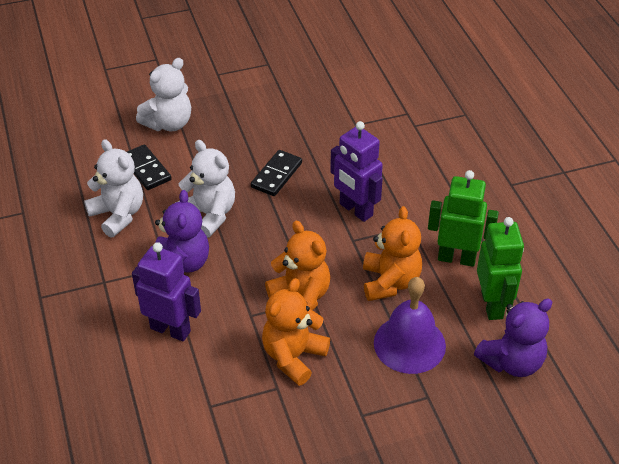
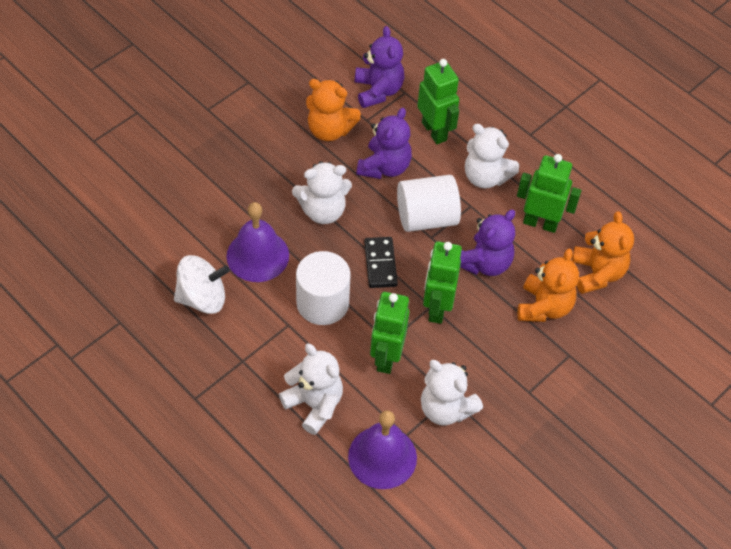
black domino: [127,144,172,190] [251,150,302,196] = 2 -> [364,237,398,288] = 1
green robot: [428,170,499,267] [477,217,524,320] = 2 -> [370,292,409,374] [417,59,459,144] [423,241,462,324] [517,154,581,233] = 4
purple bell: [374,277,446,374] = 1 -> [226,202,289,282] [348,410,417,489] = 2
purple robot: [132,242,201,341] [330,121,383,222] = 2 -> none = 0
purple teddy bear: [155,190,209,275] [474,299,552,377] = 2 -> [355,26,404,108] [357,108,412,179] [460,209,515,276] = 3
white cylinder: none = 0 -> [296,251,351,325] [397,175,461,232] = 2
white spinning top: none = 0 -> [174,255,230,314] = 1
white teddy bear: [84,139,143,238] [136,58,191,131] [175,140,235,238] = 3 -> [279,344,343,435] [292,161,352,224] [421,360,483,425] [465,124,519,188] = 4

